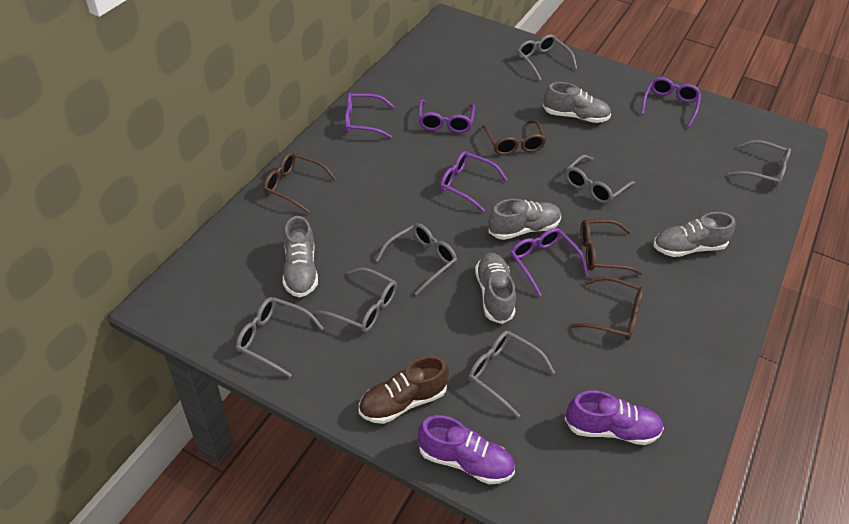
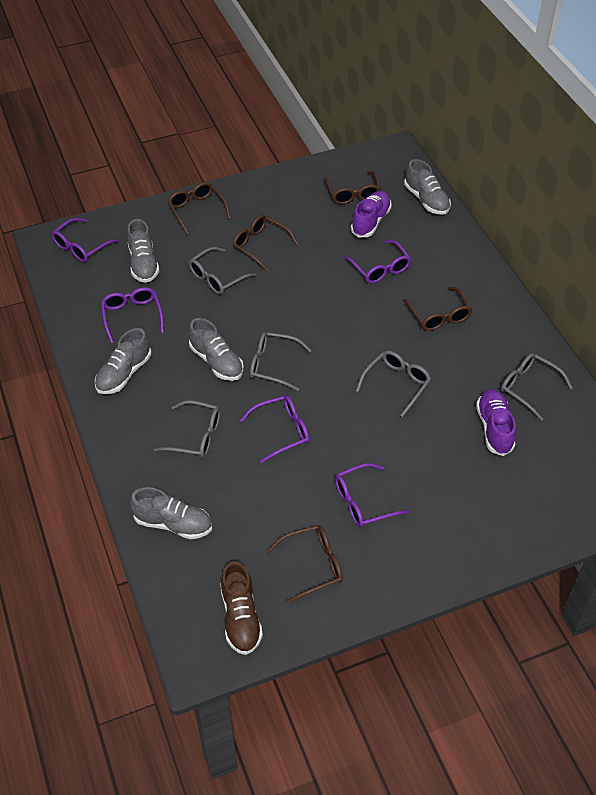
brown glasses: [264,152,336,214] [482,120,547,155] [571,276,644,340] [580,219,643,275] = 4 -> [167,182,231,235] [233,215,298,271] [268,525,343,603] [324,171,381,204] [403,287,473,331] = 5
grey glasses: [236,297,324,377] [315,268,397,332] [376,223,457,295] [468,331,555,417] [517,34,577,81] [565,155,635,204] [728,140,791,187] = 7 -> [154,400,220,458] [189,247,257,294] [250,332,312,391] [356,350,431,417] [501,353,573,421] = 5

